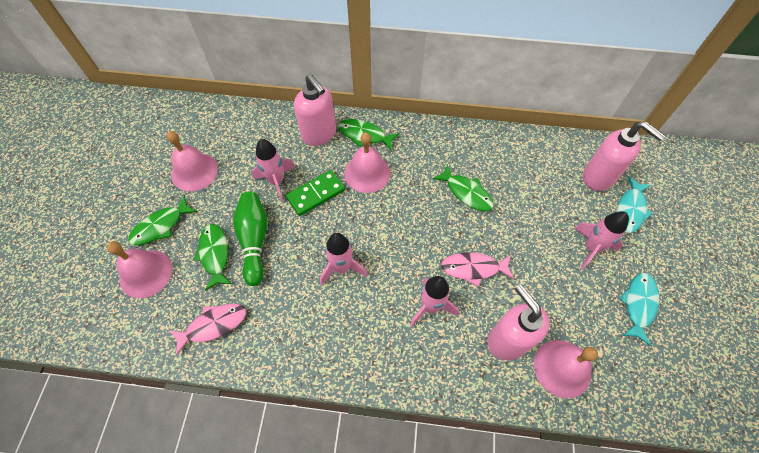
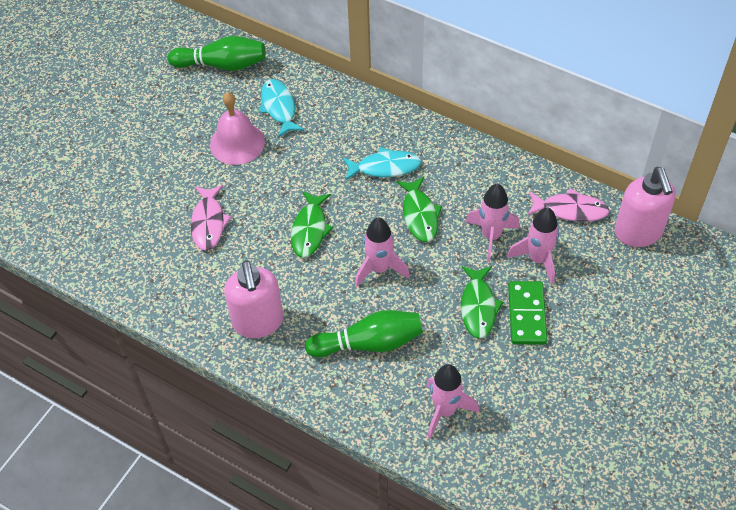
green bowling pin: [233,192,267,286] = 1 -> [168,36,266,71] [305,310,423,358] = 2
green fish: [128,195,197,245] [193,224,231,291] [338,119,399,151] [432,164,494,211] = 4 -> [291,191,333,258] [396,177,442,242] [461,266,503,339] = 3
pink bell: [107,241,172,298] [166,131,218,191] [344,132,390,193] [534,340,598,399] = 4 -> [210,92,265,165] = 1
pink soap dispenser: [294,74,336,146] [488,284,550,360] [583,121,665,191] = 3 -> [224,260,283,338] [615,167,676,247] = 2

